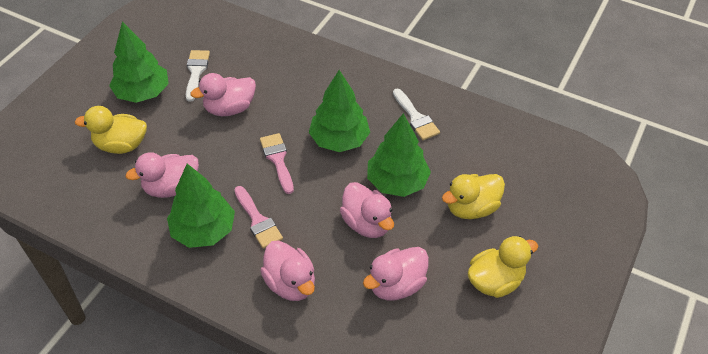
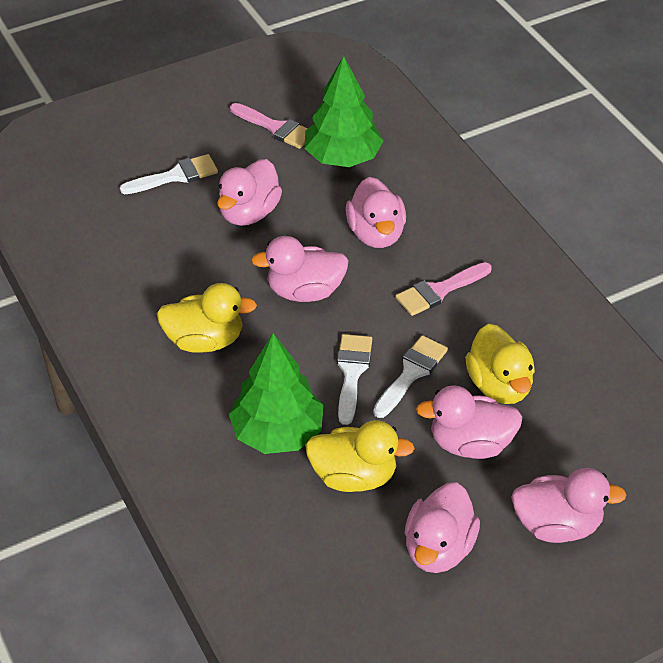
green tree: [109,22,169,103] [167,164,235,248] [309,70,370,152] [367,113,431,197] = 4 -> [229,333,323,454] [304,56,383,167] = 2
pink duck: [126,152,199,198] [191,73,256,116] [260,240,315,301] [340,182,394,238] [363,247,429,301] = 5 -> [217,159,282,226] [251,236,349,302] [346,177,406,248] [405,482,480,573] [416,385,523,459] [511,468,627,543] = 6
white brush: [186,50,210,102] [393,88,440,140] = 2 -> [120,154,218,194] [337,334,372,425] [373,335,448,418] = 3

